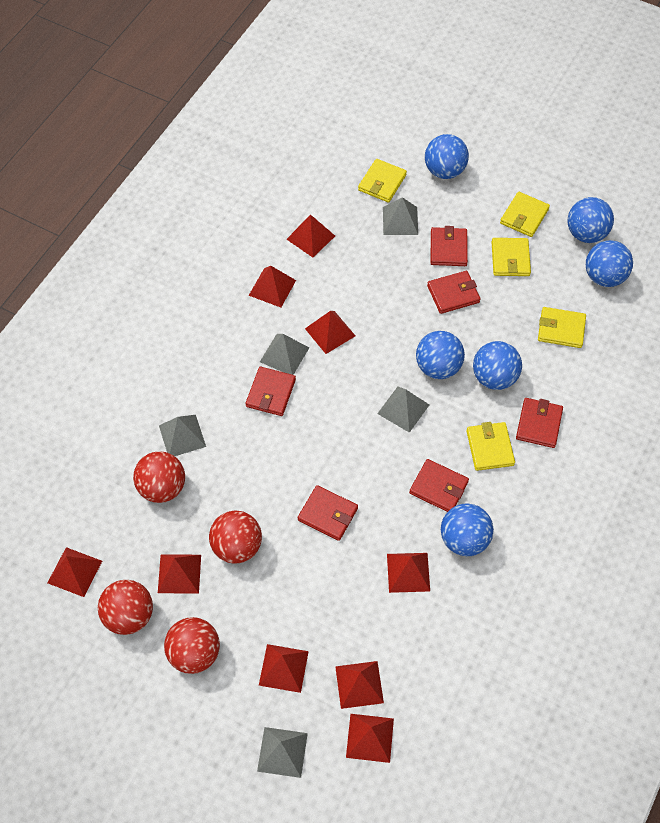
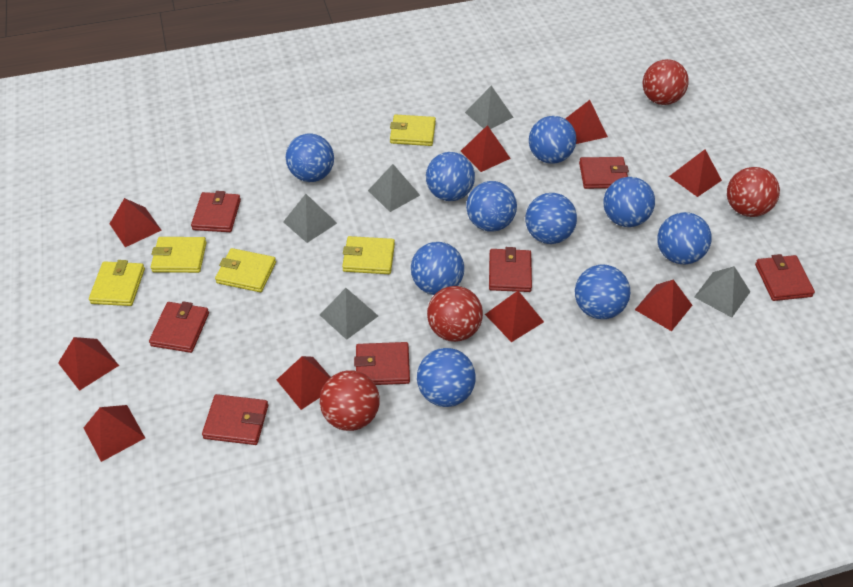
blue ball: [416,331,465,379] [425,134,469,179] [441,504,494,556] [473,341,522,390] [568,197,614,243] [586,240,633,287] = 6 -> [286,133,334,182] [411,242,464,295] [417,348,476,407] [426,152,475,201] [466,181,517,232] [525,193,577,244] [529,116,576,164] [575,265,630,319] [603,177,655,227] [657,212,712,264] = 10
red wallet: [246,367,296,416] [298,485,358,541] [409,459,469,512] [427,271,480,314] [431,226,468,266] [516,398,563,448] = 6 -> [149,301,209,353] [191,191,241,232] [202,394,269,445] [354,342,410,385] [489,247,532,292] [579,157,629,189] [755,254,815,301] = 7

